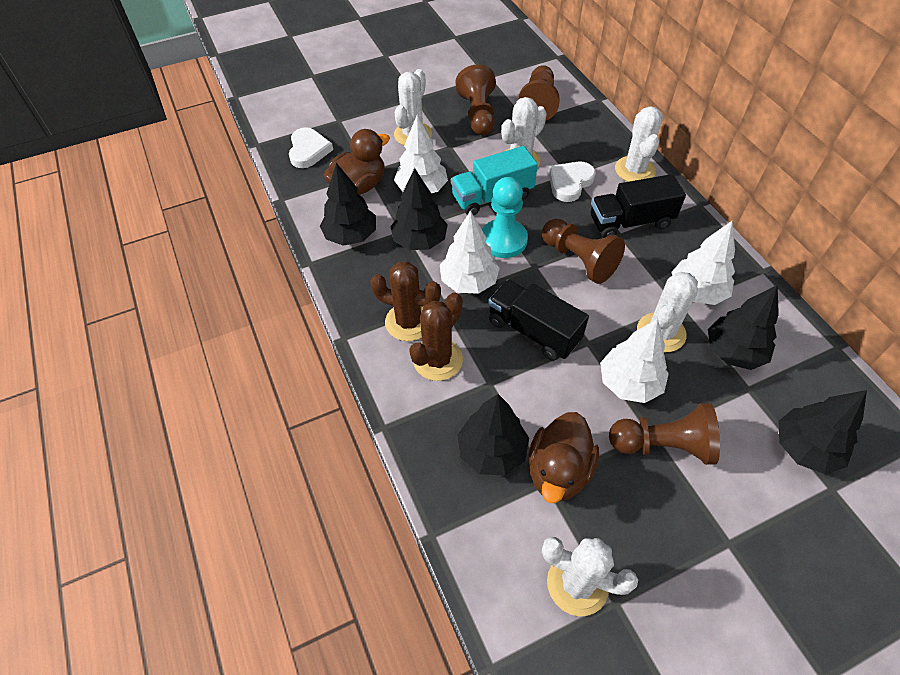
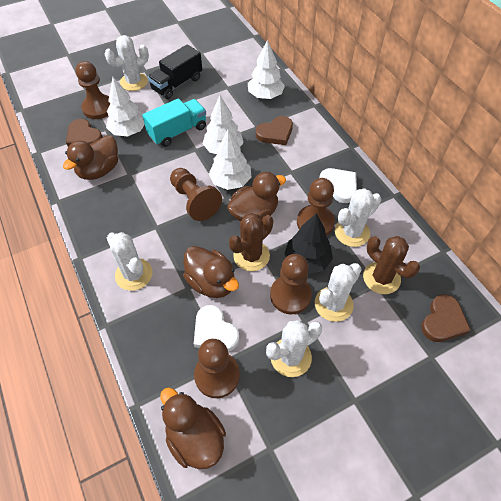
black tree: [320,163,376,246] [390,168,448,250] [457,394,529,476] [708,285,779,370] [778,390,867,474] = 5 -> [284,213,333,274] = 1
black truck: [488,280,589,361] [591,174,686,238] = 2 -> [148,44,202,99] = 1
brown duck: [324,129,390,195] [528,412,599,503] = 2 -> [63,135,118,180] [160,387,226,469] [183,246,239,298] [227,172,286,222] = 4
brown heart: none = 0 -> [66,119,103,146] [256,116,293,145] [421,294,471,342] = 3
brown pawn: [455,64,496,135] [518,65,560,121] [542,219,625,284] [609,403,720,465] = 4 -> [76,61,110,119] [170,168,222,221] [194,339,240,398] [270,254,312,314] [297,178,335,236] = 5
turquoise pawn: [482,177,528,258] = 1 -> none = 0

